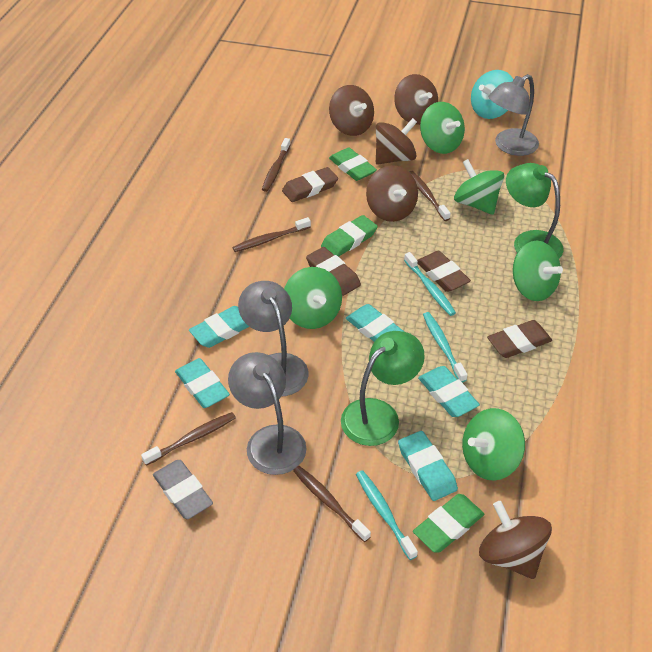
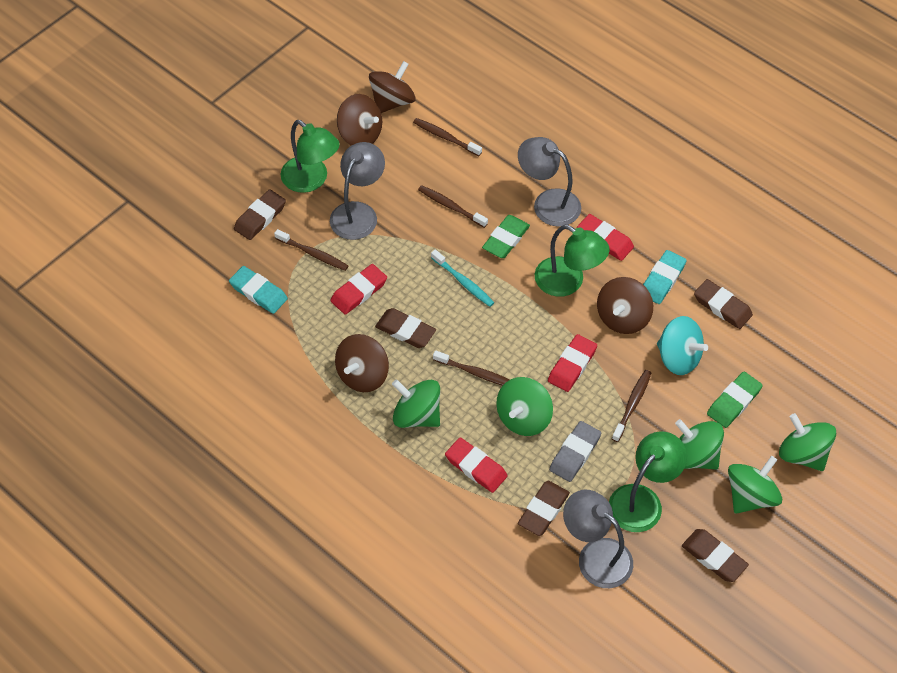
brown eraser: [282,167,338,202] [306,247,361,296] [417,251,471,292] [487,320,552,358] = 4 -> [234,189,286,240] [375,308,436,348] [518,481,570,536] [682,529,749,582] [694,279,753,329] = 5
brown spinning top: [329,85,374,136] [366,165,418,222] [376,118,417,164] [394,74,438,125] [479,501,552,579] = 5 -> [335,334,389,392] [337,94,382,145] [369,61,416,113] [597,277,653,334] = 4
green eraser: [321,215,378,257] [329,147,377,181] [413,494,484,553] = 3 -> [482,215,530,258] [707,372,763,428] = 2
green lamp: [341,331,425,446] [506,163,563,258] = 2 -> [281,120,340,193] [535,225,610,297] [609,431,687,532] = 3
red eraser: none = 0 -> [330,264,387,315] [445,437,508,493] [548,334,597,392] [577,214,634,261] = 4
turquoise eraser: [175,358,230,408] [189,306,249,348] [346,304,405,342] [398,431,458,501] [418,366,480,417] = 5 -> [229,266,288,314] [643,250,687,304] = 2
turquoise toothbrush: [356,470,418,560] [404,252,456,316] [423,312,468,383] = 3 -> [431,250,494,307] = 1

